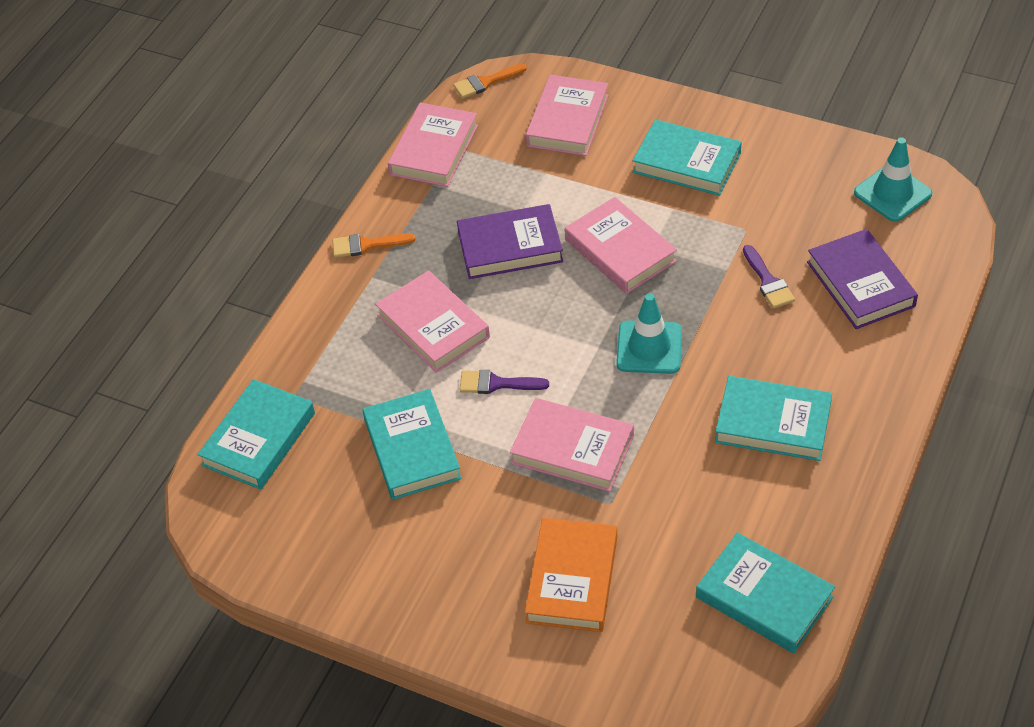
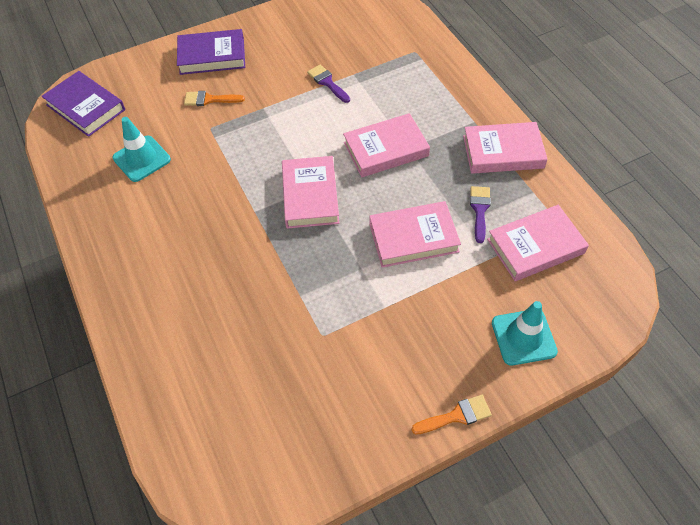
orange book: [525,518,617,632] = 1 -> none = 0
turquoise book: [197,379,315,490] [362,389,462,500] [633,120,742,196] [696,532,835,653] [715,376,832,461] = 5 -> none = 0

